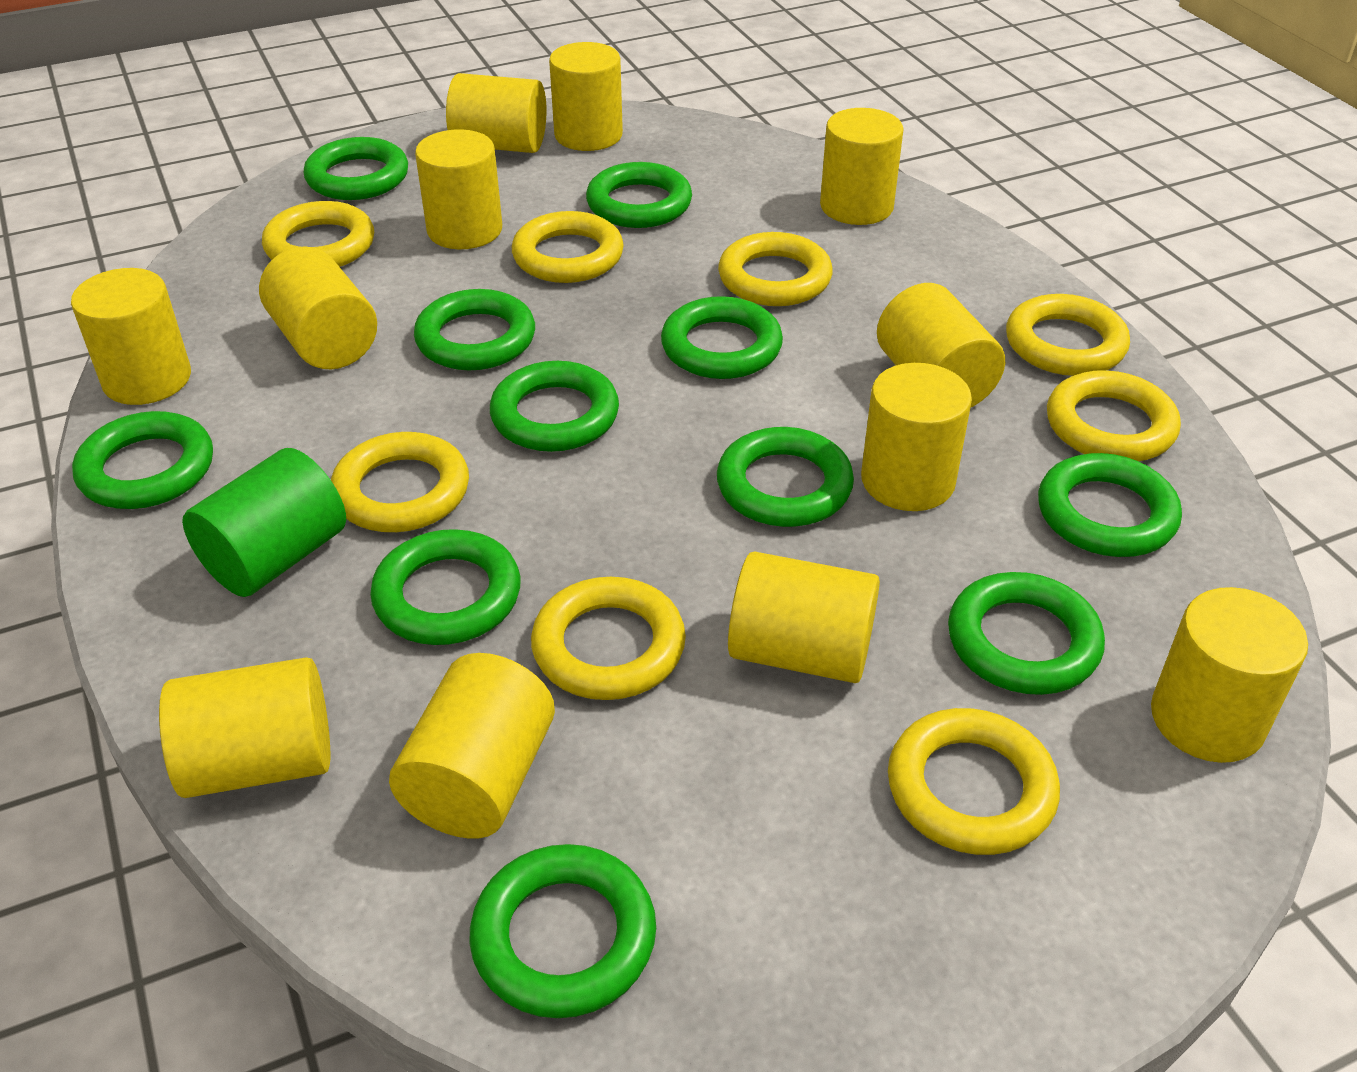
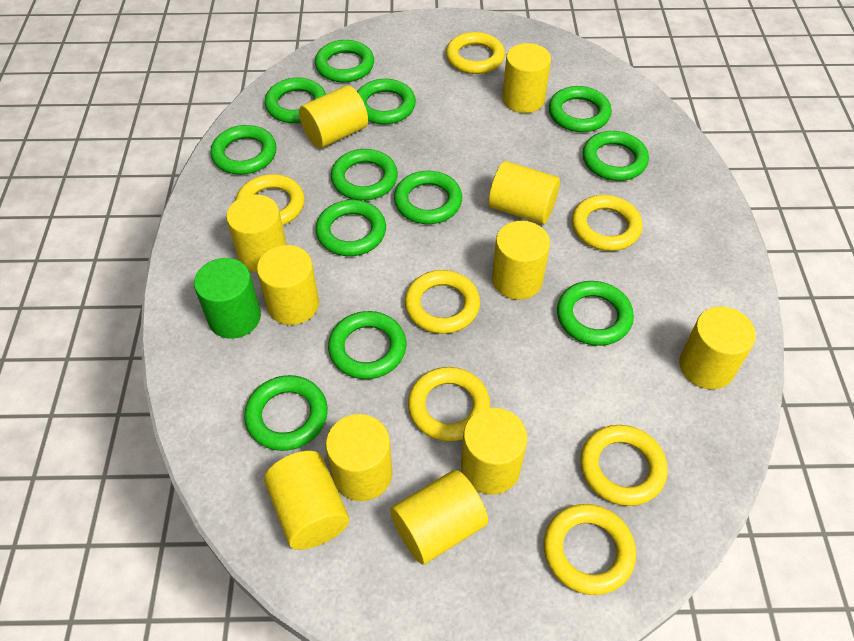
green ring: [72,411,213,509] [304,137,408,200] [370,529,521,645] [414,289,535,370] [469,844,656,1018] [490,361,619,452] [586,162,692,228] [661,296,783,379] [717,427,854,527] [948,572,1105,695] [1038,453,1182,557] = 11 -> [211,125,276,175] [244,375,328,451] [265,77,326,123] [315,40,374,82] [316,200,386,256] [328,311,406,379] [331,149,398,200] [357,79,416,124] [394,171,462,224] [549,86,612,132] [557,281,634,346] [582,131,649,181] = 12
yellow cylinder: [71,268,191,405] [159,657,330,798] [259,246,377,369] [389,653,555,839] [415,129,502,249] [446,73,546,153] [549,42,623,151] [728,551,880,683] [820,108,904,225] [861,363,972,511] [877,283,1005,407] [1151,587,1308,763] = 12 -> [226,195,287,272] [257,245,319,325] [264,451,349,550] [299,85,368,148] [326,414,393,501] [390,470,488,565] [461,408,527,494] [489,161,560,224] [492,221,550,300] [502,43,551,113] [679,306,756,389] = 11
yellow ring: [262,201,374,267] [331,432,469,532] [512,211,624,283] [531,577,686,700] [718,232,833,306] [888,708,1060,855] [1006,294,1130,376] [1047,370,1181,461] = 8 -> [236,174,305,225] [405,270,480,334] [408,367,490,441] [446,32,505,74] [543,504,636,595] [572,195,643,251] [580,425,668,506] = 7

